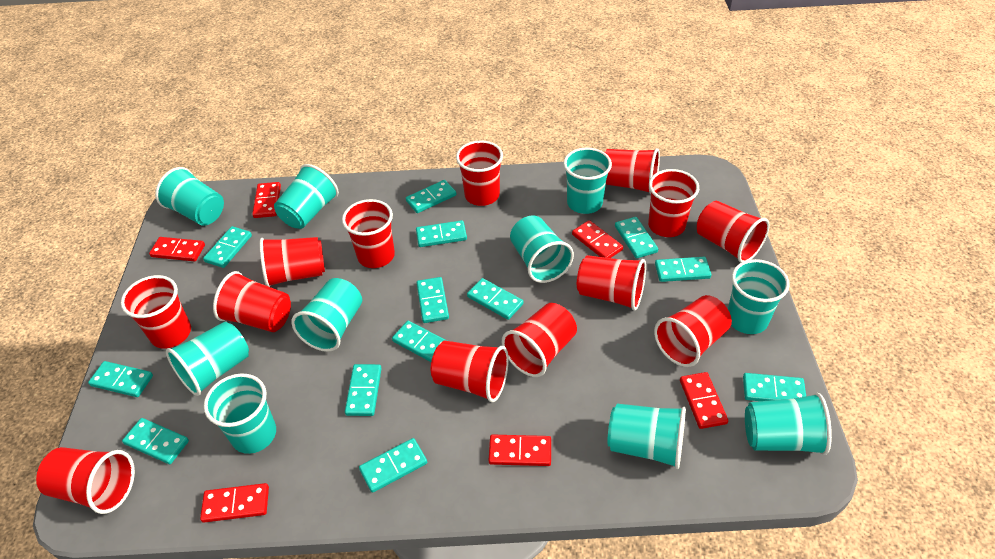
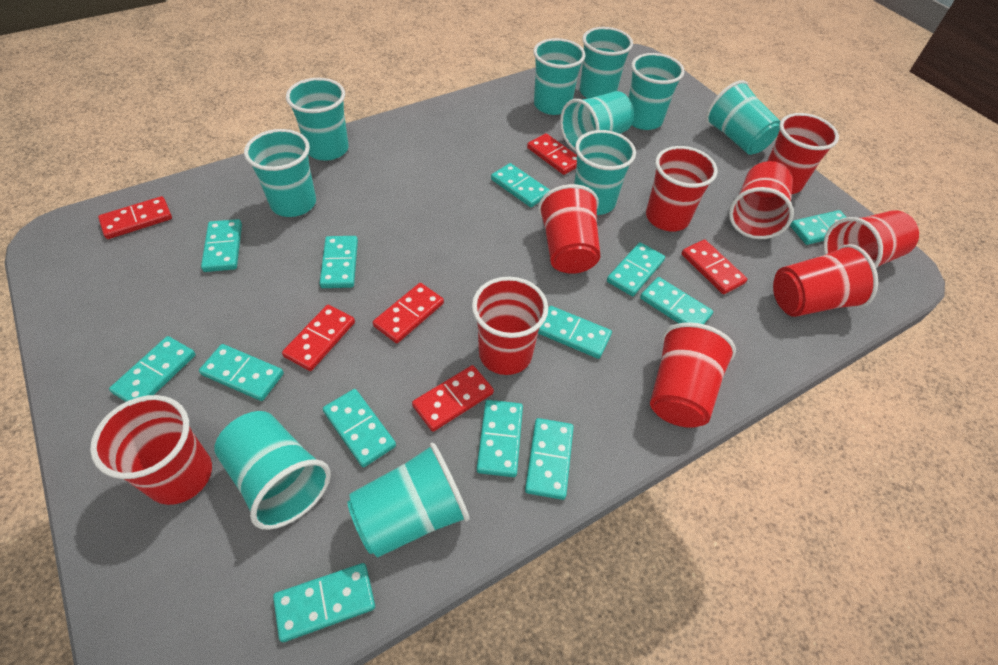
red cup: [36,447,135,514] [121,275,191,348] [213,271,291,332] [260,237,325,287] [342,199,395,268] [431,341,509,403] [456,140,503,206] [502,303,577,377] [577,255,646,311] [605,148,660,194] [648,169,699,237] [654,295,732,367] [697,201,770,263] = 13 -> [90,395,212,505] [472,277,548,375] [538,184,600,274] [646,146,718,231] [650,322,736,428] [729,161,794,239] [767,113,839,194] [773,244,878,317] [823,210,919,268] = 9

